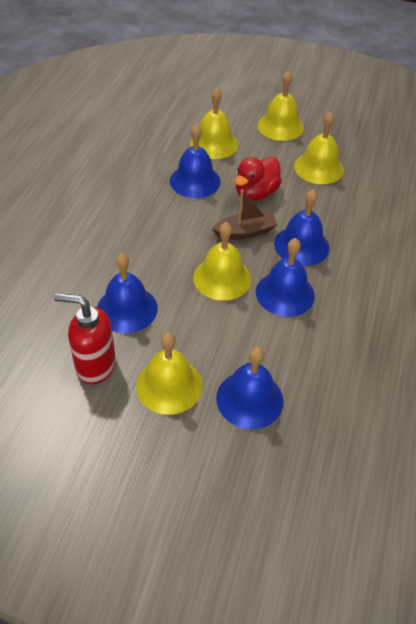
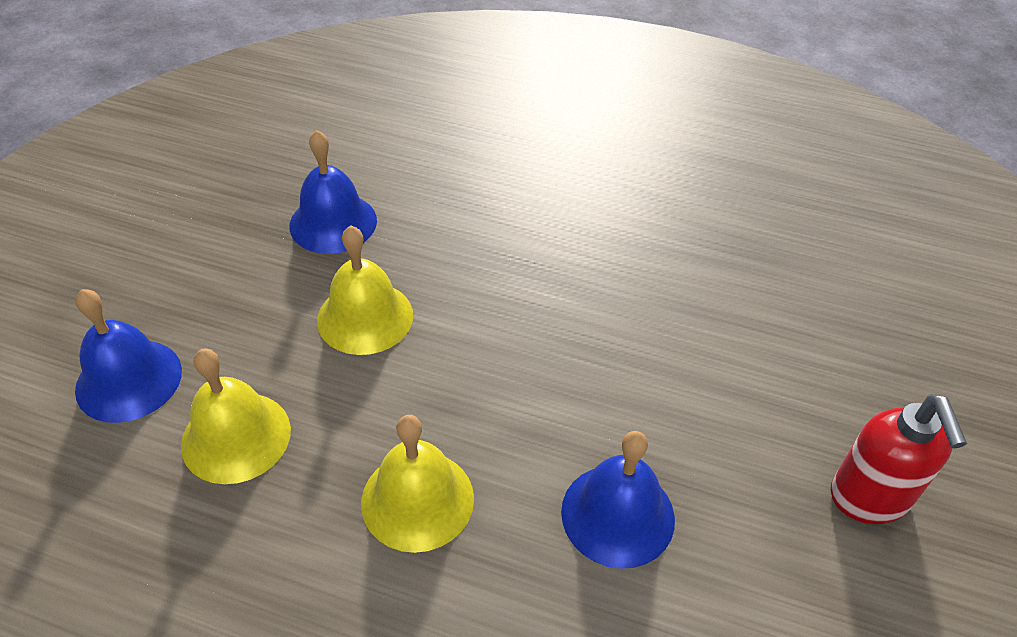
blue bell: [97,253,158,333] [170,124,221,198] [216,347,283,429] [256,238,315,317] [274,189,329,266] = 5 -> [75,289,182,423] [289,130,377,254] [561,431,675,569] = 3
brown boat: [212,190,278,239] = 1 -> none = 0
red duck: [235,157,282,201] = 1 -> none = 0
yellow bell: [136,332,203,415] [190,88,238,159] [193,222,251,301] [257,71,304,141] [294,112,344,184] = 5 -> [181,348,291,484] [317,225,413,355] [361,415,474,553] = 3

